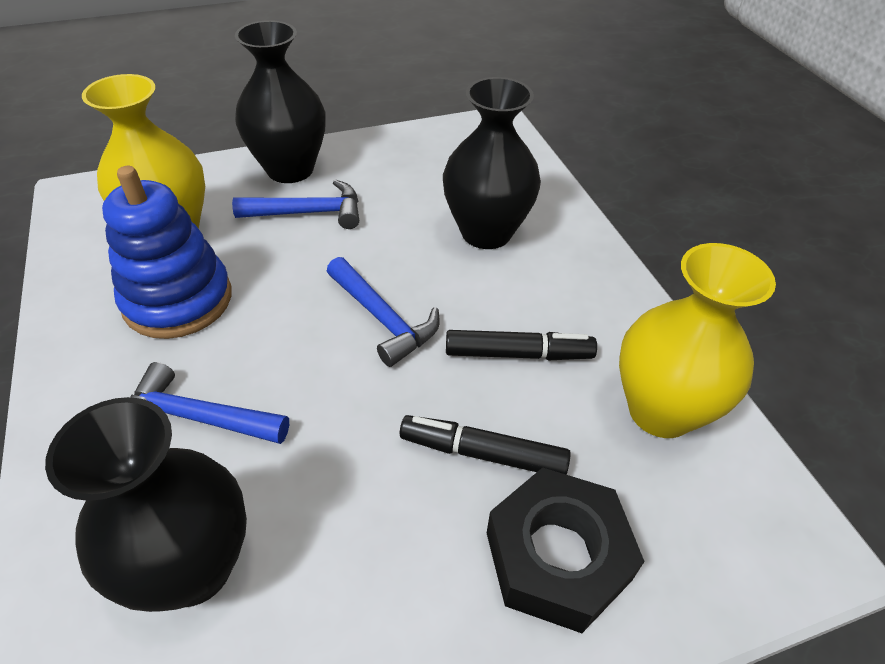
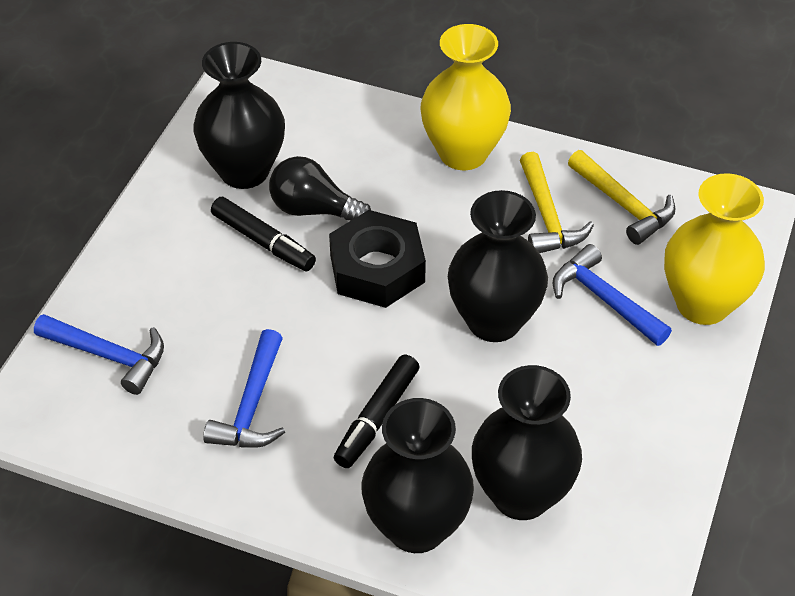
black light bulb: none = 0 -> [269,156,371,221] = 1
black vase: [45,397,247,612] [235,20,326,183] [443,77,541,249] = 3 -> [193,42,285,189] [361,398,474,553] [448,190,548,342] [472,365,582,520] = 4
blue stacking toy: [102,166,232,339] = 1 -> none = 0
yellow hammer: none = 0 -> [520,152,594,253] [568,150,675,245] = 2

